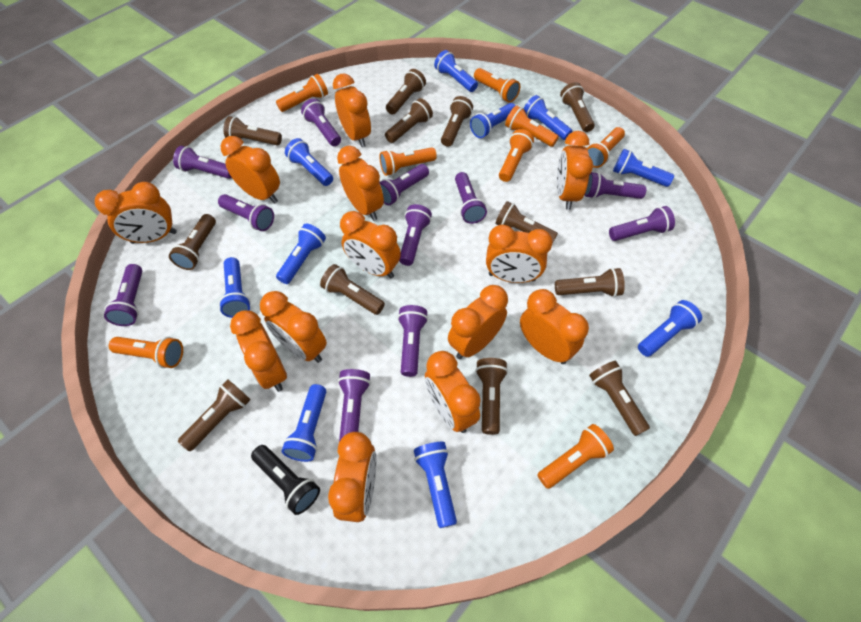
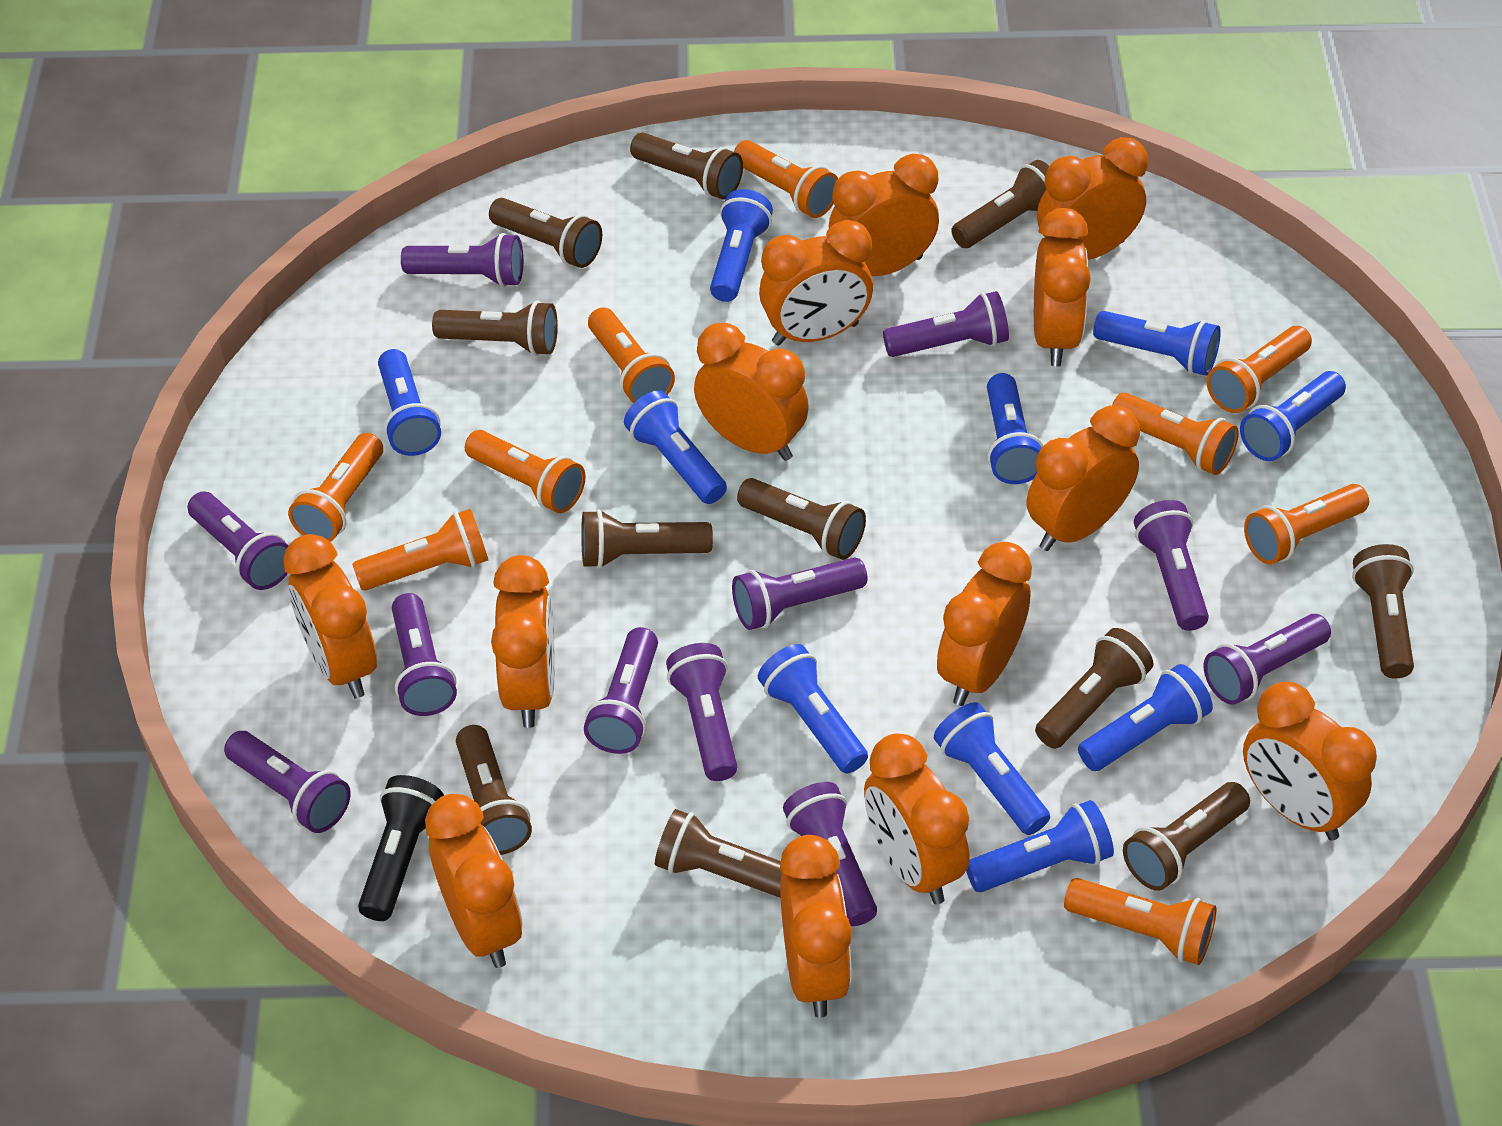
brown flashlight: [169,214,216,270] [178,379,251,451] [223,116,282,146] [320,264,385,315] [385,98,433,143] [386,69,426,114] [441,96,473,147] [475,358,508,435] [495,201,558,244] [555,268,625,297] [560,82,595,132] [589,361,650,436] = 12 -> [432,301,558,356] [456,725,532,855] [489,198,602,268] [581,509,713,569] [630,133,743,200] [655,809,783,898] [737,478,866,560] [951,160,1049,248] [1035,628,1153,749] [1123,782,1250,891] [1352,544,1414,678] = 11
orange flashlight: [109,337,183,368] [276,74,328,112] [380,147,437,176] [474,68,520,103] [499,129,534,182] [505,105,559,147] [537,424,614,489] [587,127,625,168] = 8 -> [288,433,383,542] [352,509,488,591] [465,430,586,513] [588,307,675,403] [734,140,838,218] [1064,878,1216,965] [1112,393,1239,475] [1207,326,1312,413] [1244,484,1369,564] = 9

